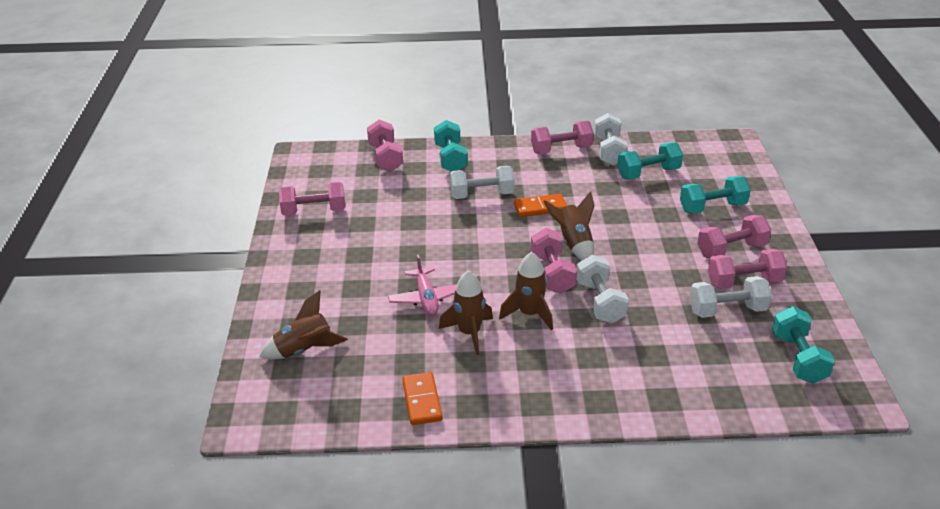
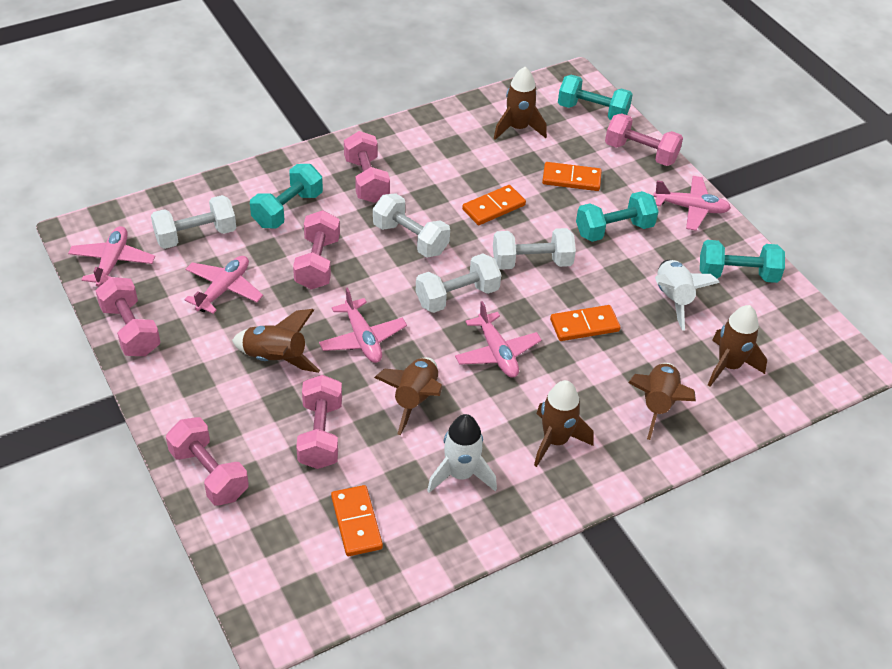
brown rocket: [260,290,348,360] [439,270,493,355] [499,252,553,330] [543,191,595,261] = 4 -> [232,309,320,373] [374,357,443,435] [494,67,547,140] [534,380,594,467] [628,363,696,440] [708,305,767,387] = 6
orange domino: [402,372,442,425] [514,194,567,217] = 2 -> [331,485,383,556] [462,185,526,225] [542,162,602,191] [550,305,620,341] = 4
pink plane: [388,255,457,315] = 1 -> [68,226,155,287] [184,256,263,314] [319,287,407,363] [455,301,542,377] [653,176,731,231] = 5
white rocket: none = 0 -> [427,414,497,493] [655,260,720,331] = 2

